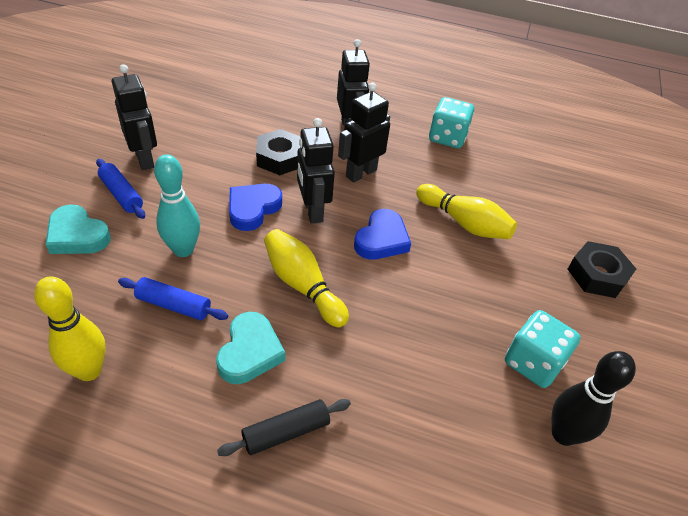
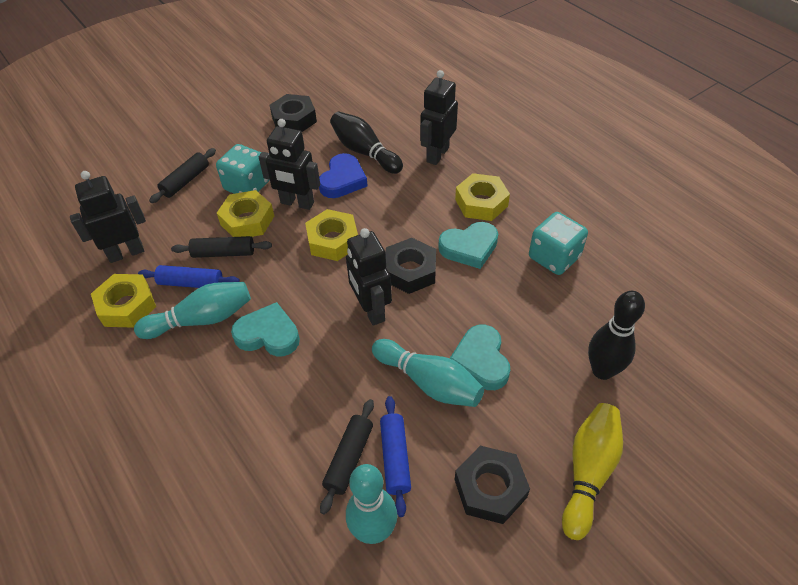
black bowling pin: [552,351,636,446] = 1 -> [330,112,403,174] [588,291,645,380] = 2
black nut: [256,129,301,175] [568,241,636,298] = 2 -> [270,94,317,132] [385,238,436,294] [455,446,530,524] = 3
black rolling pin: [217,399,351,456] = 1 -> [149,148,216,203] [171,236,272,258] [320,399,374,515] = 3
blue heart: [229,184,282,231] [354,209,411,260] = 2 -> [319,153,367,198] = 1
turquoise bowling pin: [154,154,200,257] = 1 -> [134,282,251,339] [346,464,397,544] [372,339,484,407] = 3
turquoise heart: [46,205,111,254] [216,312,286,384] = 2 -> [231,302,300,356] [438,222,498,269] [449,325,510,390] = 3
yellow bowling pin: [34,276,106,381] [264,229,349,327] [416,184,517,239] = 3 -> [562,403,623,540] = 1
yellow nut: none = 0 -> [91,274,156,328] [217,190,274,237] [305,209,358,261] [455,173,510,221] = 4

